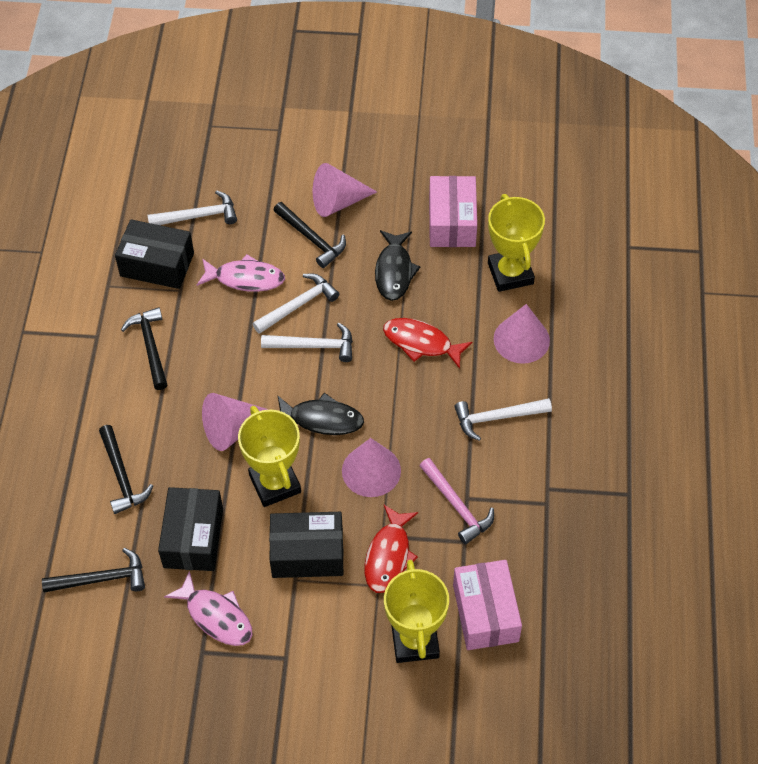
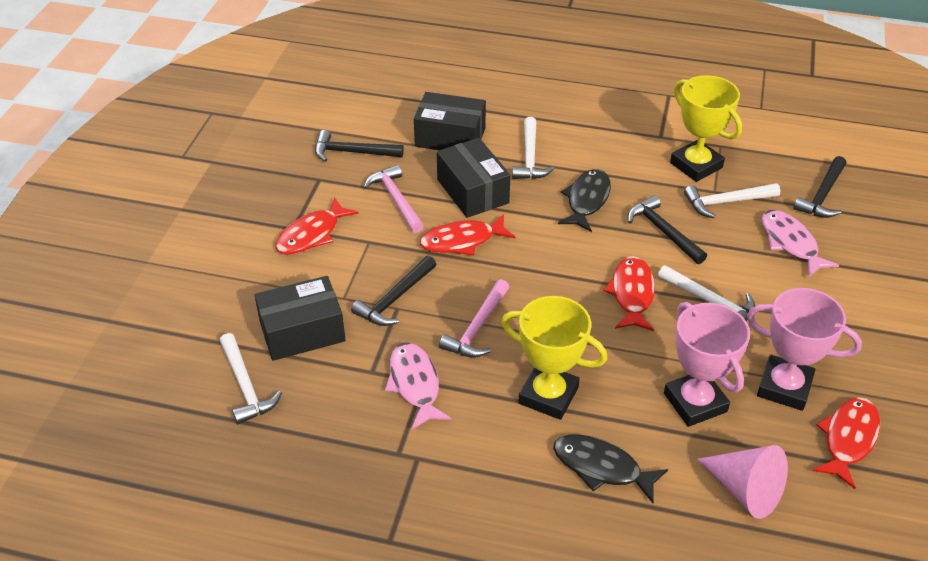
pink box: [429,176,477,247] [453,560,522,650] = 2 -> none = 0
pink cone: [202,393,269,451] [313,163,377,217] [342,438,401,497] [493,304,550,364] = 4 -> [697,445,788,519] = 1
pink hammer: [420,458,494,544] = 1 -> [364,165,424,233] [439,279,509,358] = 2
pink trophy: none = 0 -> [664,302,750,427] [747,288,862,411] = 2
red fish: [365,505,418,593] [383,318,472,369] = 2 -> [275,197,359,255] [420,214,515,255] [603,256,655,331] [813,397,880,489] = 4
yellow trophy: [238,406,301,507] [384,560,449,663] [488,194,545,292] = 3 -> [501,296,607,420] [670,75,742,182] = 2

